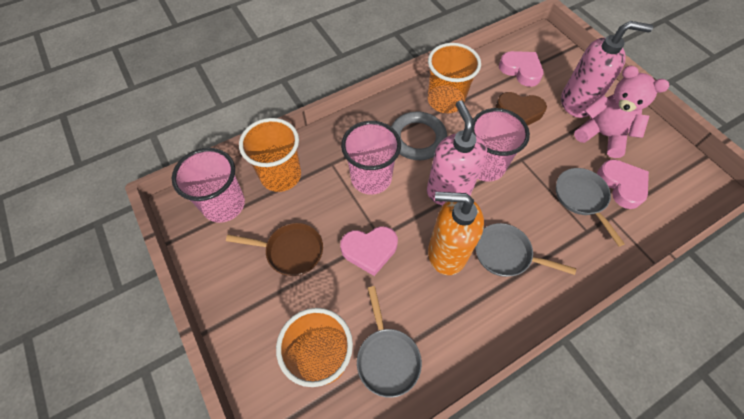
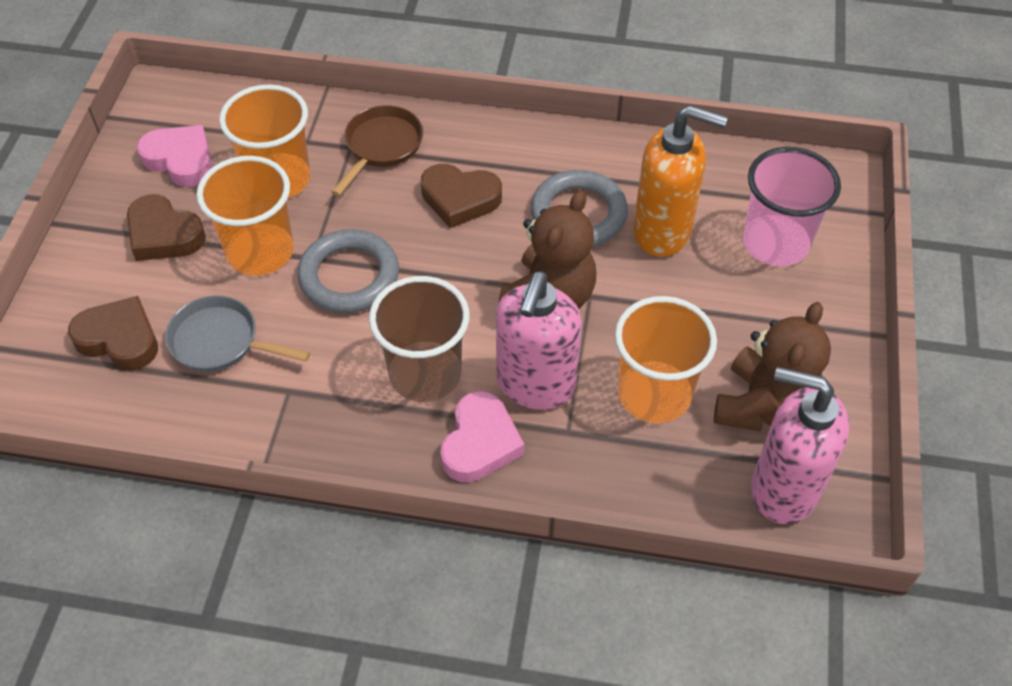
brown cup: none = 0 -> [369,276,469,402] = 1
brown heart: [495,92,547,126] = 1 -> [68,296,158,371] [127,194,206,261] [421,164,502,228] = 3
brown teddy bear: none = 0 -> [499,190,596,309] [714,302,831,431] = 2
grey pan: [357,286,422,398] [475,223,576,277] [556,168,625,247] = 3 -> [165,295,310,372] = 1
grey ring: [391,111,447,160] = 1 -> [297,229,399,313] [531,170,628,247] = 2
pink cup: [172,148,245,223] [341,121,401,195] [472,108,530,182] = 3 -> [743,147,841,266] = 1
pink heart: [340,226,398,276] [499,51,544,87] [597,159,649,209] = 3 -> [137,125,212,187] [441,391,525,483] = 2
pink teddy bear: [574,66,669,158] = 1 -> none = 0

